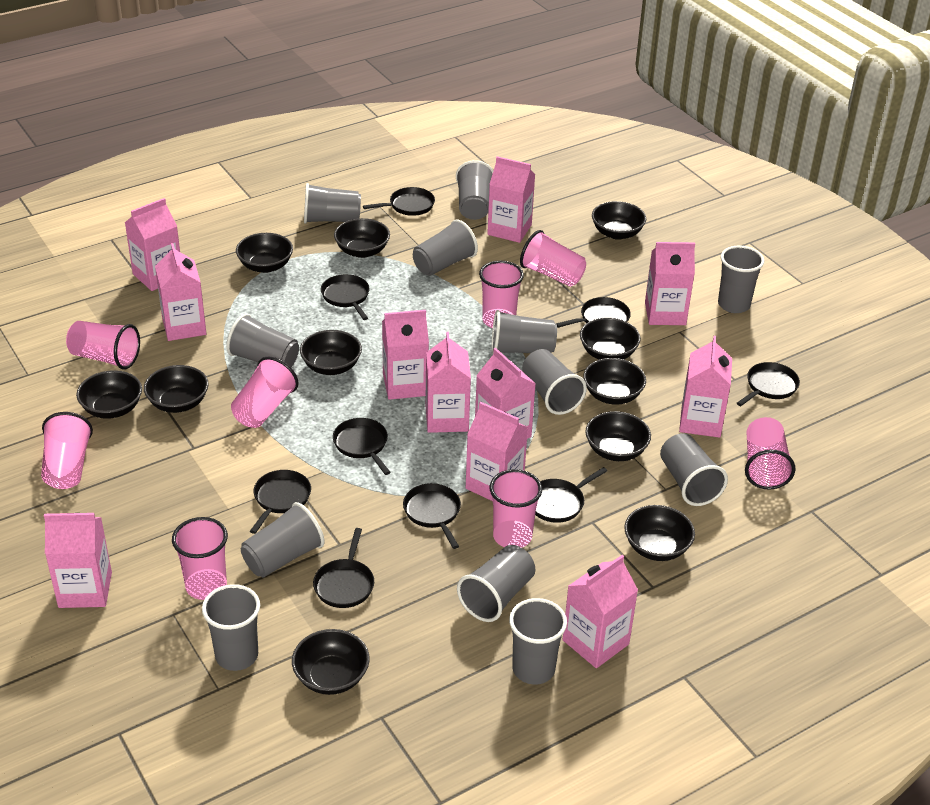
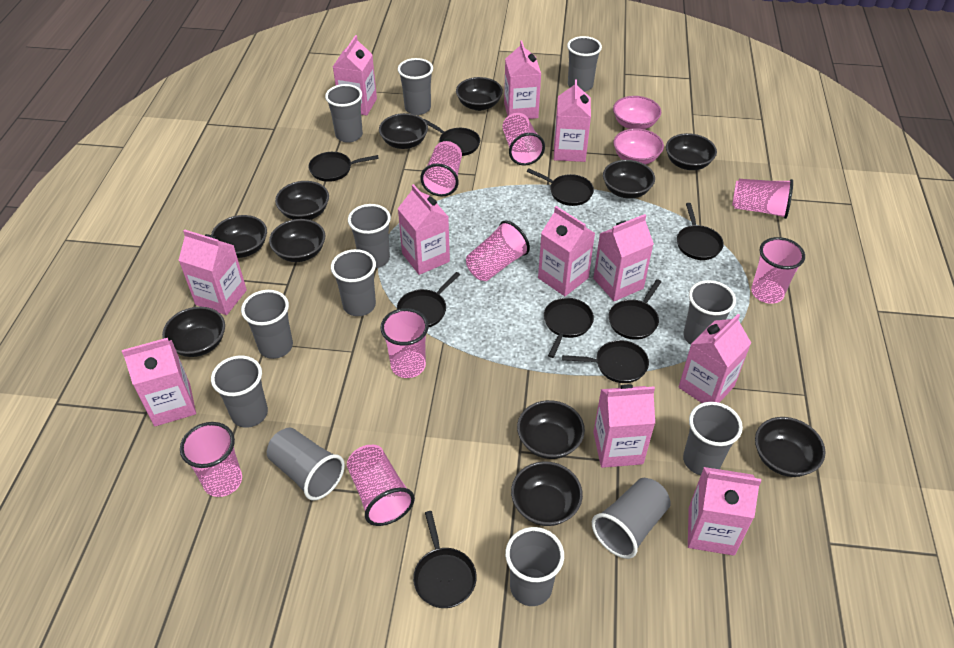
pink bowl: none = 0 -> [613,96,661,129] [613,128,664,164] = 2

